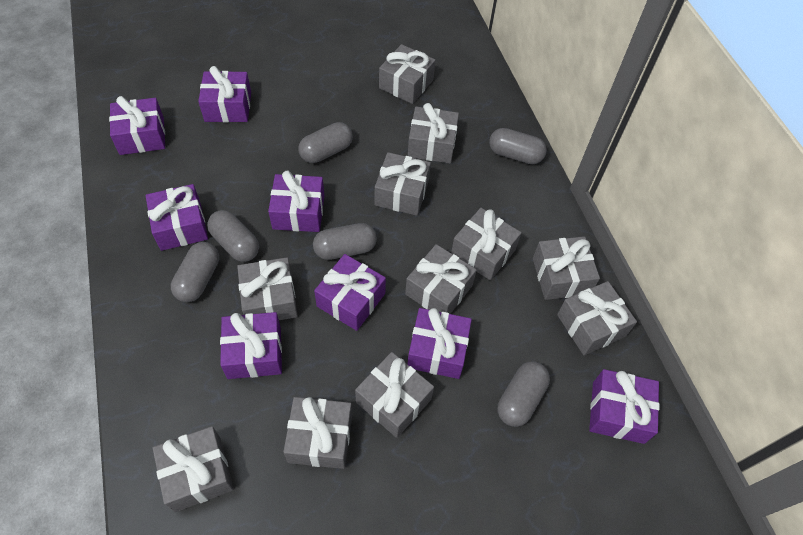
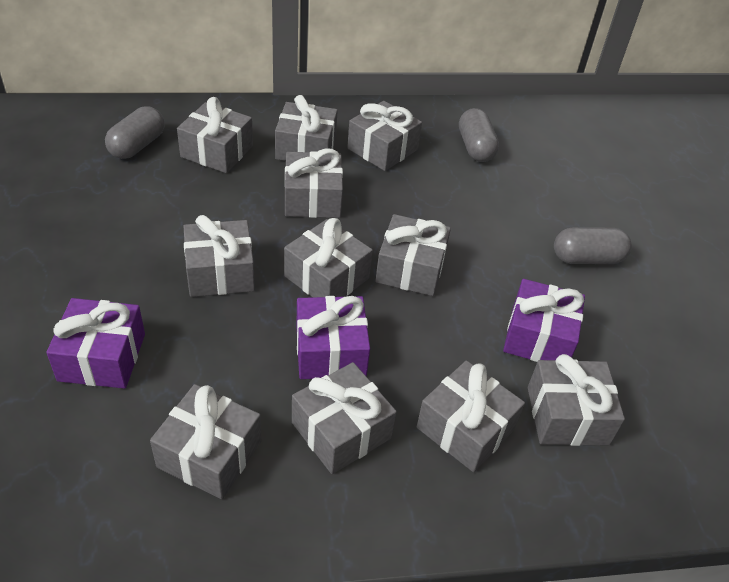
grey capsule: [171,242,219,302] [207,210,259,262] [298,122,353,163] [313,223,377,260] [489,128,547,164] [498,361,550,427] = 6 -> [105,106,165,159] [459,108,499,162] [554,227,632,264] = 3
purple gift: [109,96,165,155] [146,184,208,251] [198,66,251,122] [220,312,282,379] [268,170,324,232] [314,254,386,331] [408,308,472,379] [589,369,660,444] = 8 -> [46,298,145,389] [296,296,370,379] [503,279,585,362] = 3

